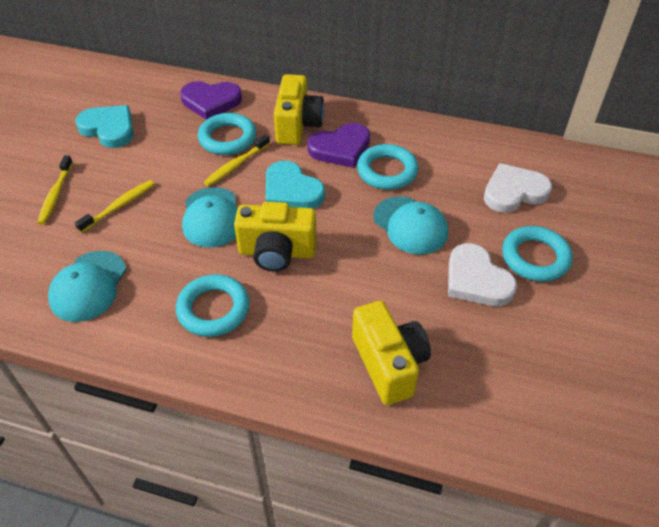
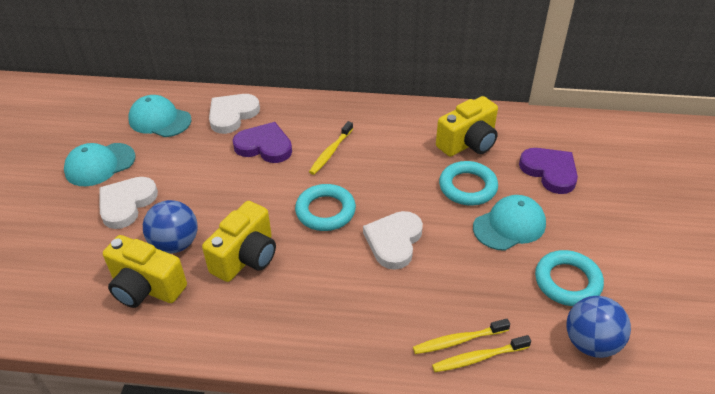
blue ball: none = 0 -> [143,200,198,254] [566,296,631,358] = 2
turquoise heart: [75,105,134,148] [266,160,325,209] = 2 -> none = 0
turquoise ring: [176,274,250,337] [198,113,256,155] [357,144,419,190] [502,226,573,282] = 4 -> [295,184,356,231] [439,161,498,206] [535,250,604,306] = 3
white heart: [448,243,517,306] [484,163,552,213] = 2 -> [99,177,158,229] [209,94,260,134] [363,211,423,270] = 3

